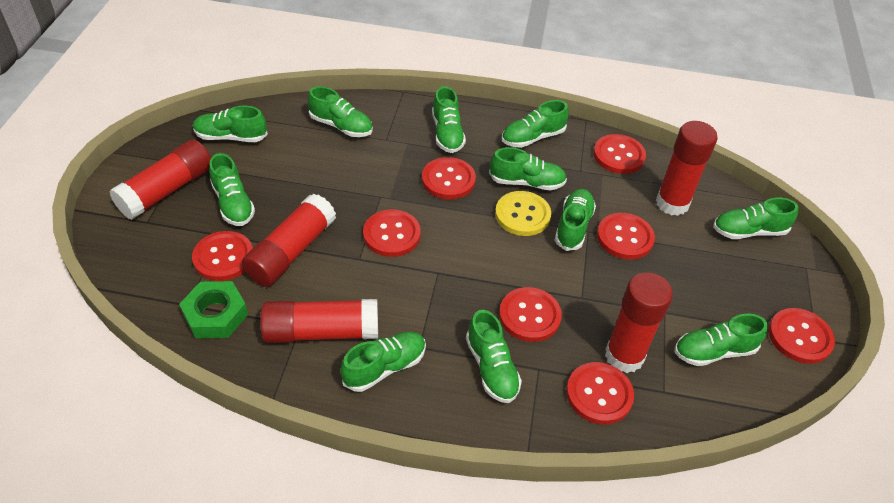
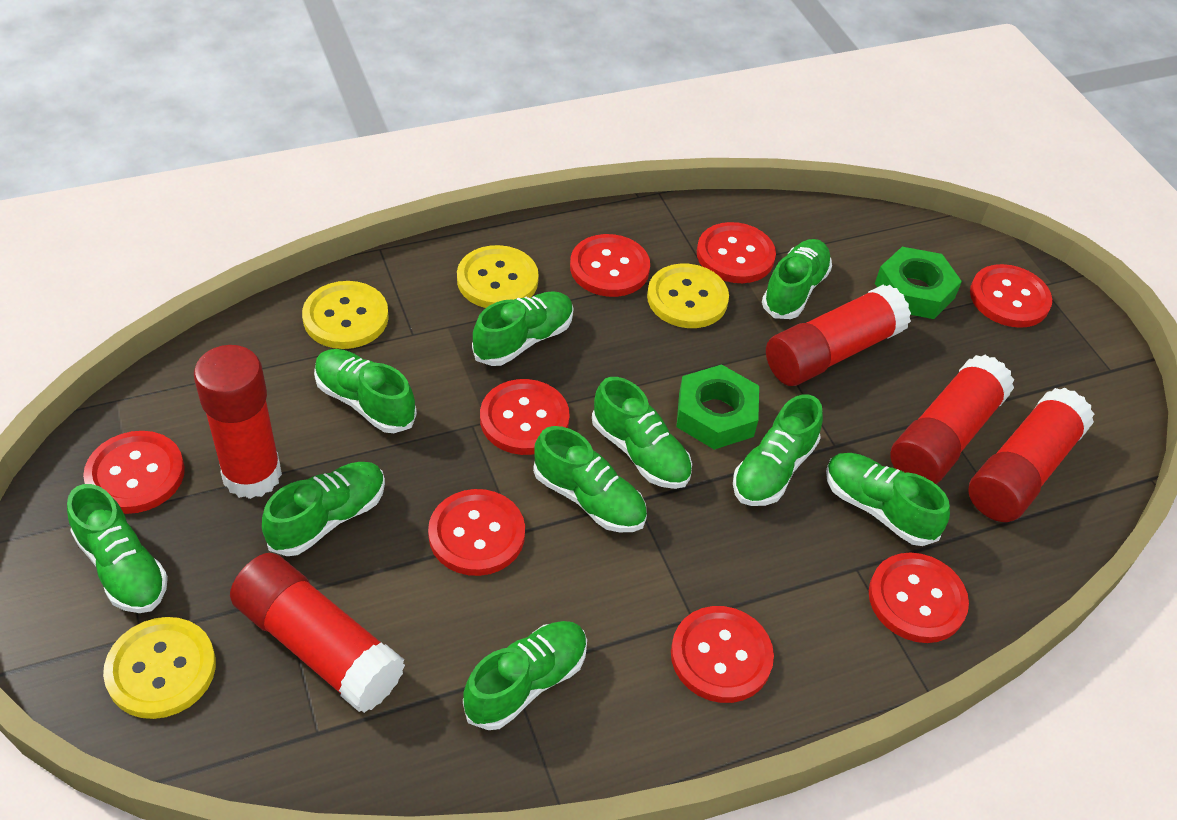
green nut: [179,281,248,338] = 1 -> [676,364,759,450] [875,247,962,319] = 2
green shoe: [193,106,268,142] [209,153,255,226] [308,86,373,137] [340,332,426,392] [432,86,466,153] [466,310,522,403] [489,147,567,191] [502,100,569,148] [555,189,596,251] [675,314,768,366] [713,198,798,239] = 11 -> [67,484,168,613] [262,462,385,556] [314,349,417,433] [463,621,587,730] [472,291,574,366] [533,426,647,532] [592,377,692,489] [733,395,823,506] [762,239,832,319] [826,453,950,546] = 10
yellow button: [495,191,551,236] = 1 -> [103,617,216,719] [302,281,389,349] [457,245,539,308] [647,264,729,328] = 4

